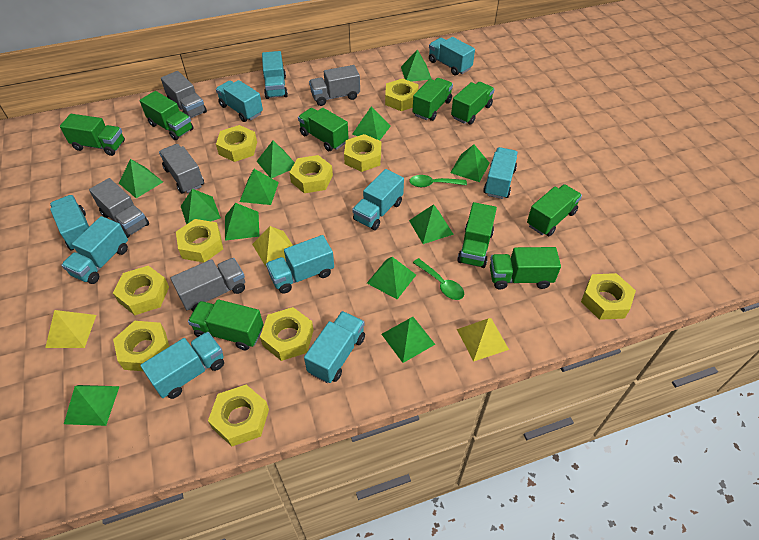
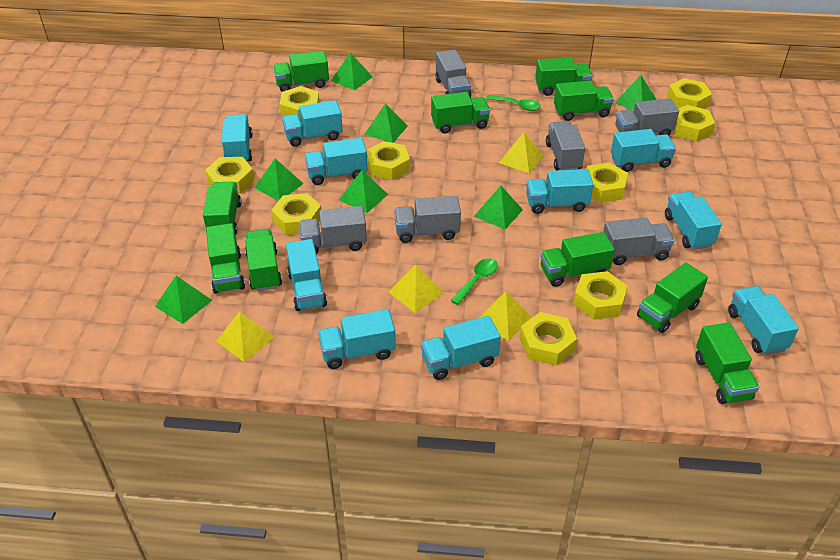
green pyramid: [64,385,120,426] [119,159,163,198] [181,189,221,224] [225,203,259,241] [239,169,279,205] [257,141,295,178] [352,106,391,141] [367,257,416,299] [382,317,435,363] [401,49,431,82] [409,204,454,244] [450,145,490,182] = 12 -> [155,276,212,324] [255,158,303,201] [331,53,373,90] [339,170,388,213] [364,103,408,143] [474,186,523,229] [615,75,656,110] = 7
green truck: [60,114,125,156] [140,91,194,140] [188,299,264,350] [298,108,348,151] [412,78,453,121] [451,82,495,125] [457,202,497,268] [490,247,561,289] [527,184,582,236] = 9 -> [203,182,241,235] [206,223,245,294] [245,229,282,291] [273,51,329,92] [431,92,490,133] [535,58,592,96] [540,232,615,287] [554,81,614,121] [637,262,708,333] [696,323,759,404] = 10
grey truck: [89,178,149,238] [159,144,204,193] [161,71,207,118] [171,258,245,311] [309,65,360,106] = 5 -> [299,206,367,254] [394,196,461,243] [435,50,471,98] [546,121,585,170] [603,218,674,265] [615,98,679,136] = 6
yellow nut: [113,266,169,315] [113,321,170,371] [176,219,223,263] [208,385,269,446] [216,125,257,162] [260,307,314,361] [289,155,333,193] [344,134,381,172] [385,78,419,111] [581,273,636,320] = 10 -> [205,157,254,194] [271,193,321,235] [280,86,320,120] [366,141,410,180] [520,312,577,366] [573,271,628,320] [587,163,628,203] [667,78,712,109] [672,105,715,142] = 9
yellow pyramid: [45,310,96,348] [252,226,293,268] [457,318,509,362] = 3 -> [216,312,275,362] [389,265,443,313] [479,292,531,341] [499,132,544,173] = 4

